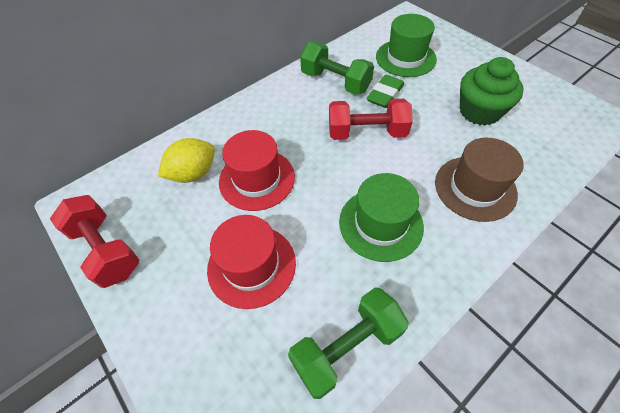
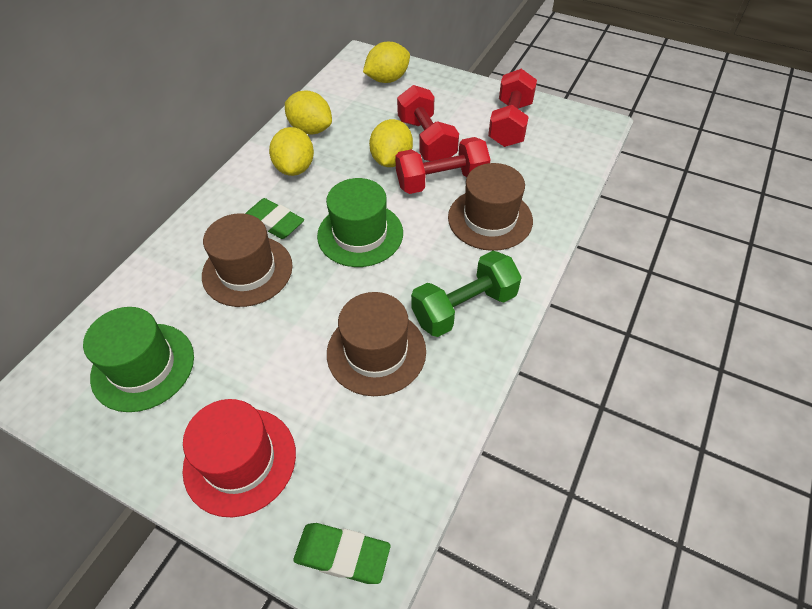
brown hat: [435,138,524,222] = 1 -> [202,213,293,307] [327,292,426,396] [448,163,533,251] = 3
green cupcake: [460,57,524,126] = 1 -> none = 0
green dumbbell: [288,288,409,399] [300,42,374,95] = 2 -> [411,251,522,337] = 1
green eraser: [367,75,404,108] = 1 -> [245,198,304,239] [293,523,390,584] = 2
red dumbbell: [50,195,139,288] [329,99,413,140] = 2 -> [395,137,491,194] [397,85,459,161] [488,69,537,147] = 3
red hat: [207,215,296,309] [219,130,295,211] = 2 -> [183,399,296,517] = 1
yellow lemon: [158,138,215,183] = 1 -> [269,127,314,176] [285,90,332,134] [363,42,410,83] [369,119,413,167] = 4

